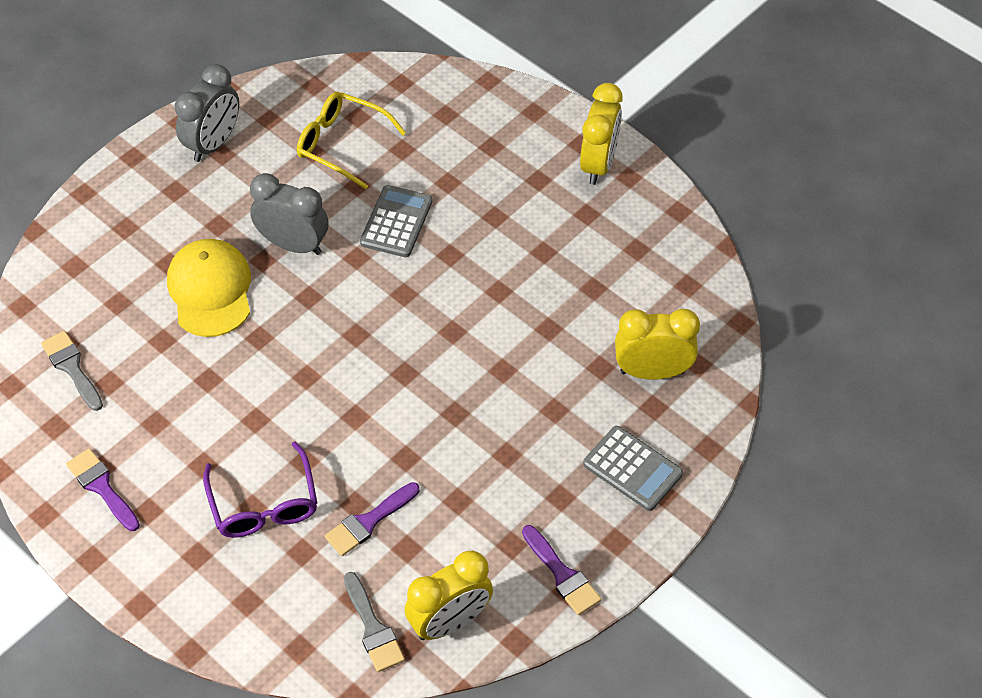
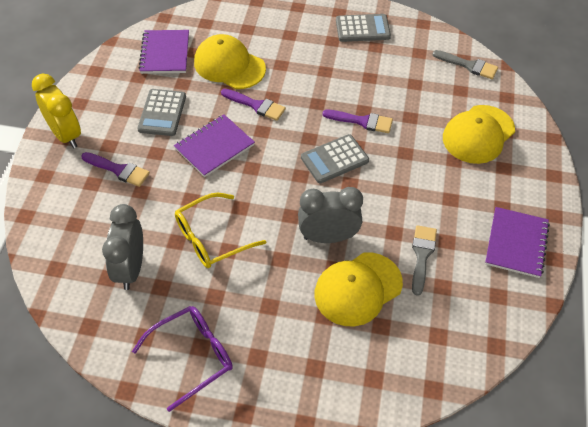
grey calculator: [360,185,433,257] [583,426,683,511] = 2 -> [137,89,186,136] [301,134,369,183] [336,14,391,42] = 3
purple notebook: none = 0 -> [138,30,189,74] [174,114,255,177] [485,207,550,278] = 3
yellow cap: [167,239,251,337] = 1 -> [194,34,266,89] [315,252,403,326] [443,105,515,164] = 3
yellow clock: [405,551,493,640] [580,83,623,185] [615,309,700,380] = 3 -> [32,74,81,148] = 1

